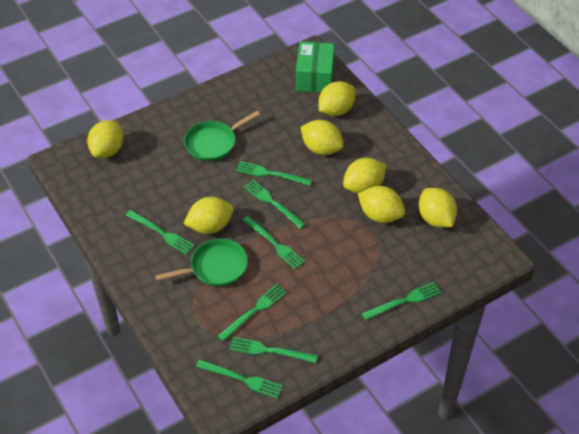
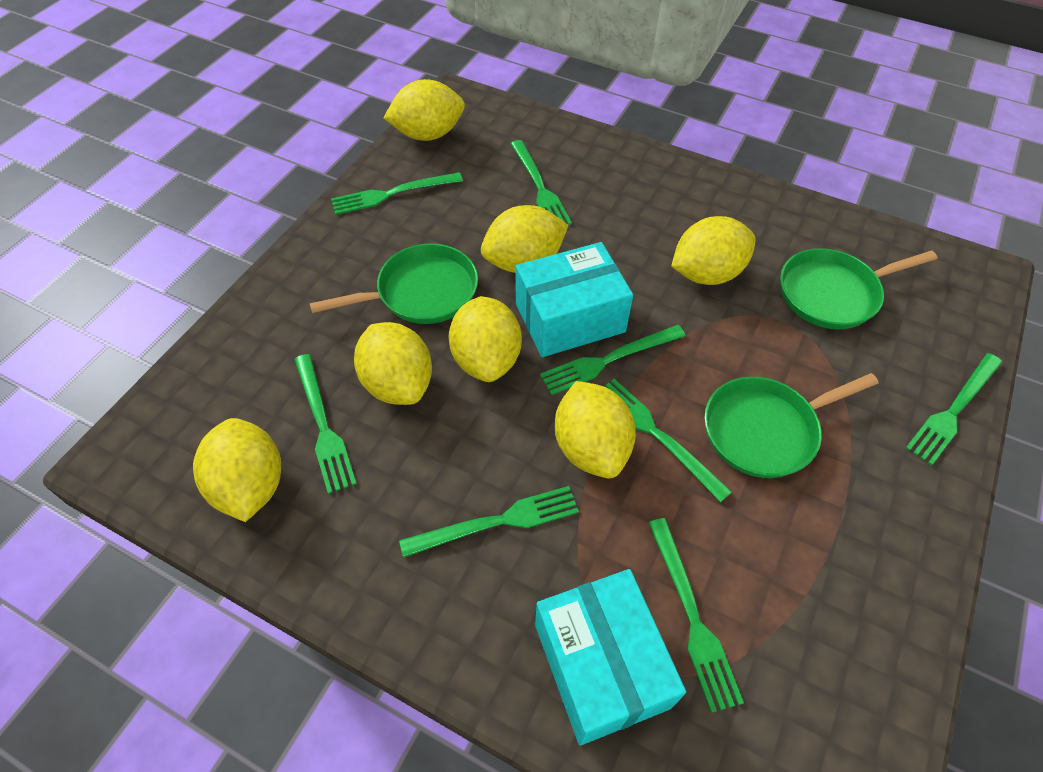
green box: [296,42,334,92] = 1 -> none = 0
green pan: [155,239,248,287] [184,111,260,161] = 2 -> [310,243,478,324] [704,373,879,478] [780,248,937,329] = 3
turquoise box: none = 0 -> [516,242,633,357] [535,569,686,746] = 2

